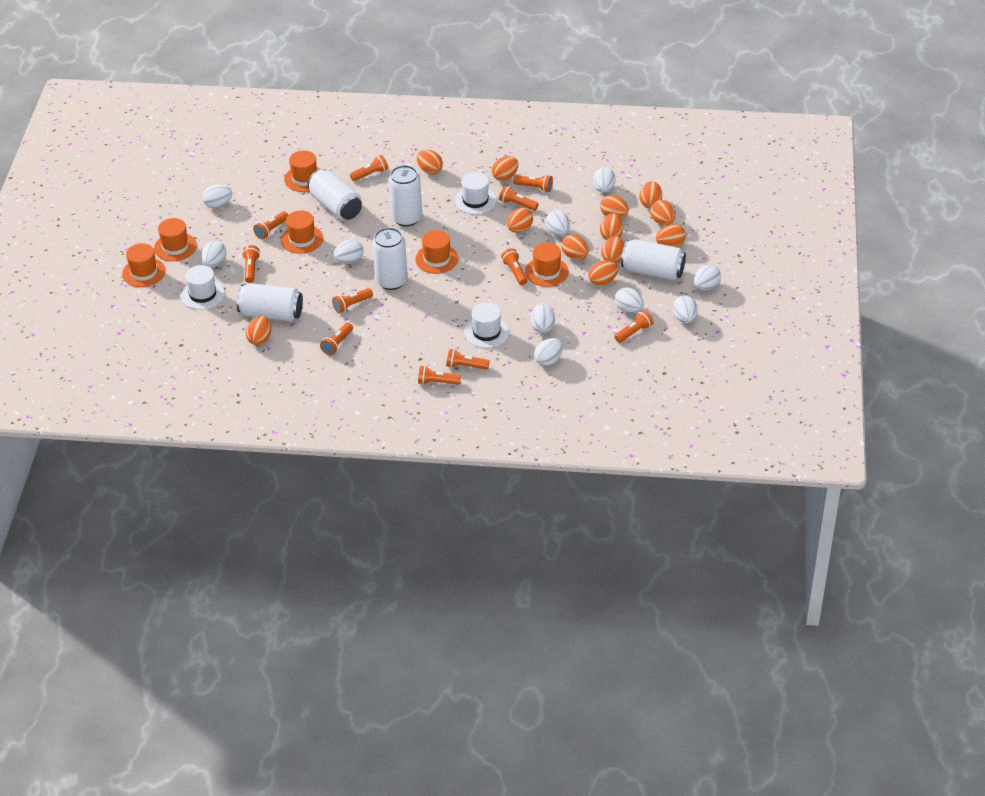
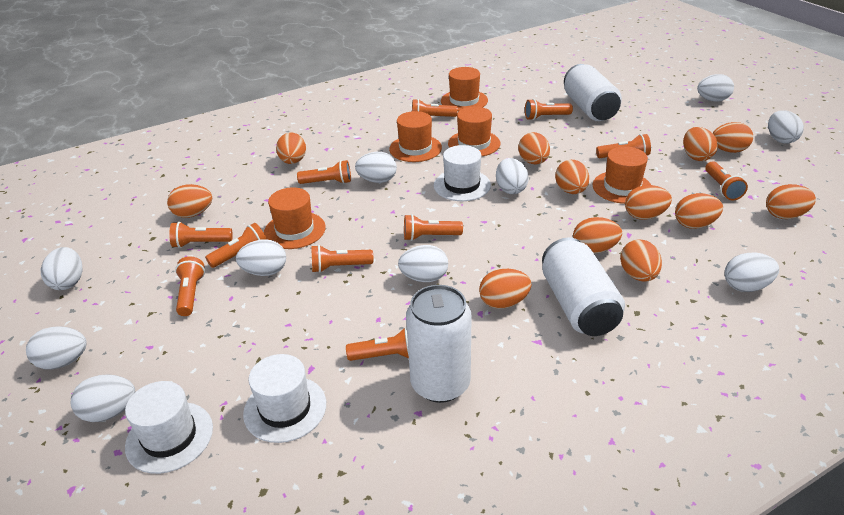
orange hat: [122,243,166,287] [154,218,197,261] [281,210,323,254] [284,151,320,192] [415,230,459,274] [525,243,569,287] = 6 -> [264,188,326,249] [389,111,442,162] [441,67,488,111] [448,107,500,157] [593,146,651,204] = 5
white can: [236,283,303,321] [307,169,362,220] [372,227,408,290] [388,165,422,227] [621,239,686,280] = 5 -> [406,285,472,403] [542,237,625,336] [564,64,622,121] = 3

